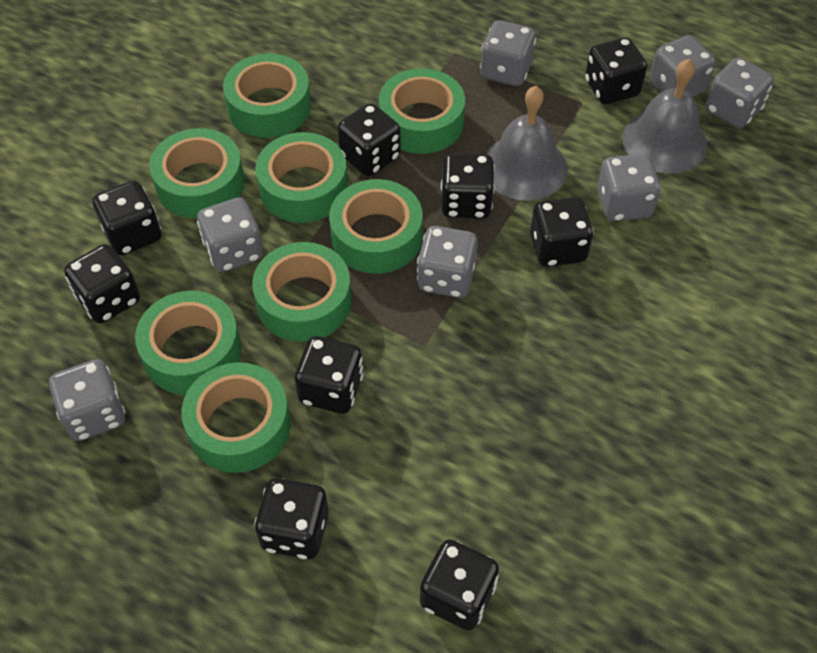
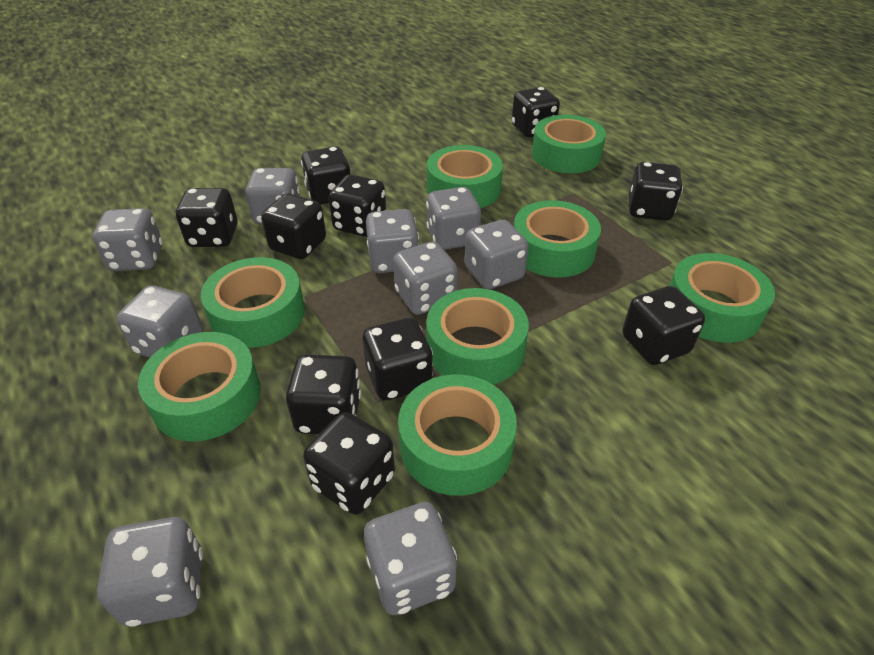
black dice: [64,244,140,323] [93,181,162,256] [254,478,329,559] [294,336,364,414] [338,103,401,176] [420,539,499,630] [441,153,495,219] [530,197,594,267] [585,38,647,104] = 9 -> [175,188,238,247] [261,194,326,259] [286,355,361,434] [301,146,351,204] [303,412,395,515] [328,174,386,237] [363,318,433,401] [512,87,560,137] [622,286,705,365] [629,162,683,221] = 10
grey bell: [485,86,568,201] [622,59,707,173] = 2 -> none = 0
grey dice: [49,359,125,441] [197,197,263,272] [417,226,478,298] [480,20,536,86] [597,154,661,221] [650,35,716,97] [705,57,774,128] = 7 -> [93,208,163,271] [97,517,203,627] [117,285,203,358] [246,168,300,225] [364,502,457,615] [366,209,419,273] [393,242,458,315] [426,187,481,250] [465,220,529,289] = 9

